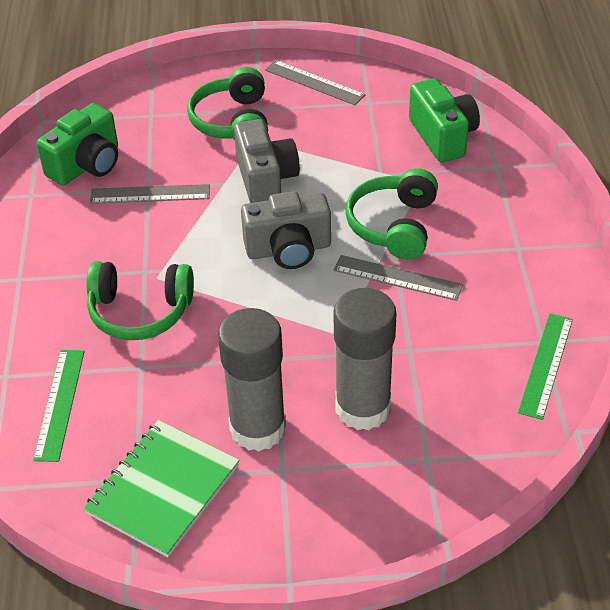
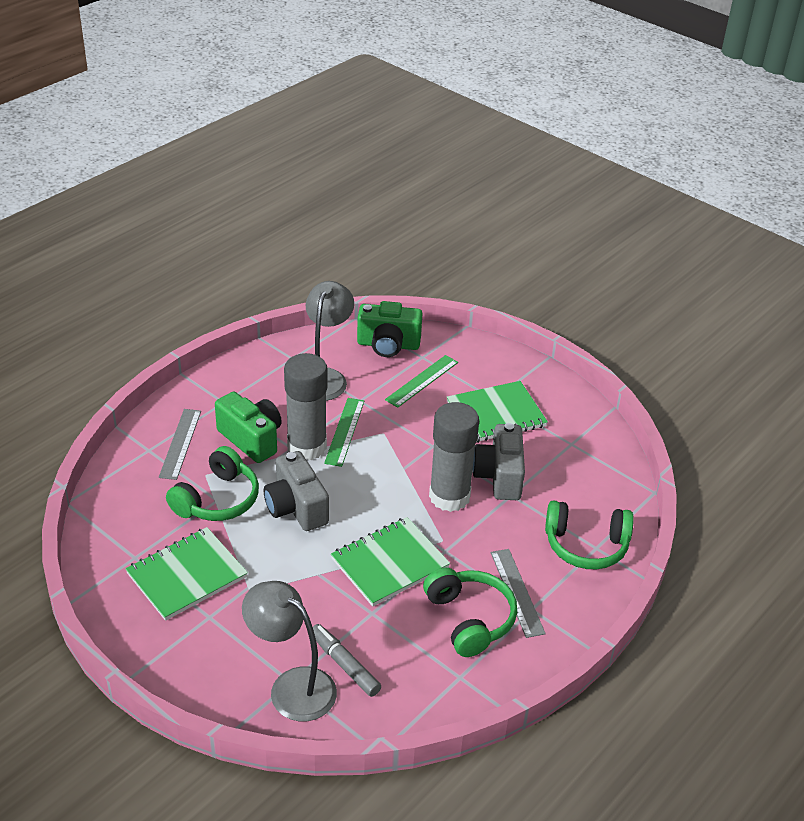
green notebook: [83,420,239,557] = 1 -> [125,527,248,621] [331,517,450,607] [446,381,548,443] = 3
grey lamp: none = 0 -> [242,581,337,721] [306,281,354,401] = 2
grey marker: none = 0 -> [313,624,381,697] = 1
grey ruler: [90,184,210,204] [265,60,365,105] [334,255,463,301] = 3 -> [159,409,201,480] [491,549,546,638] = 2

